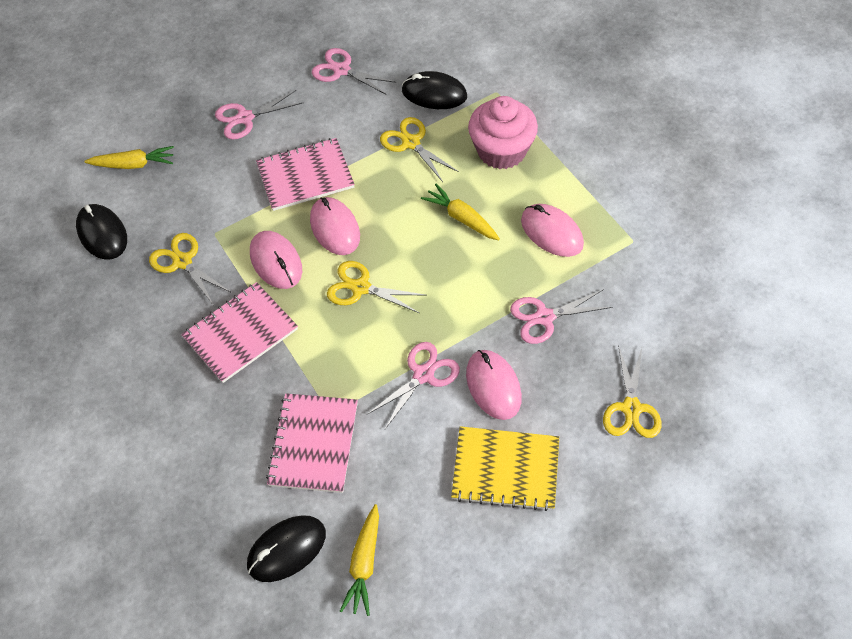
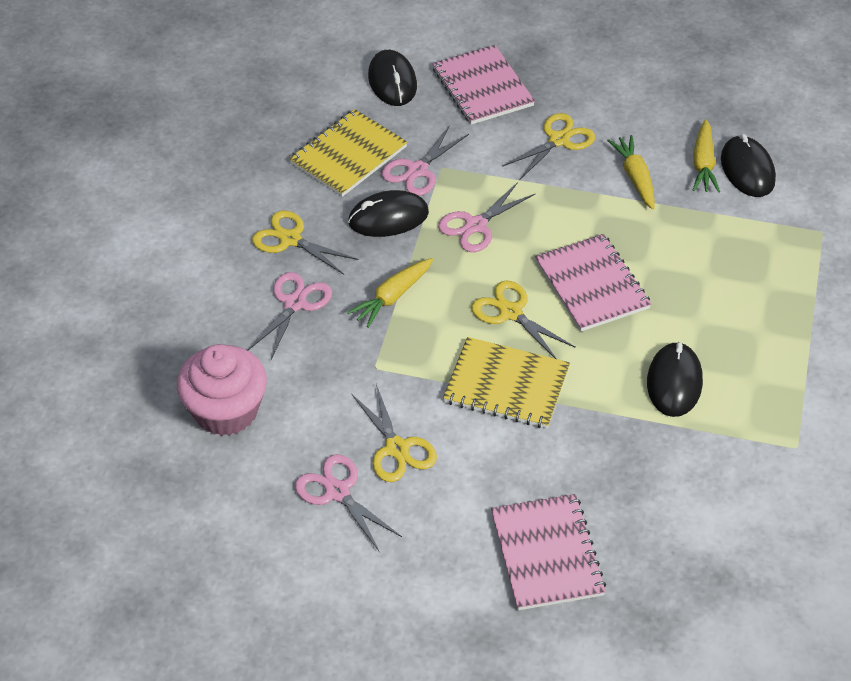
black mouse: [76,204,127,259] [247,515,326,582] [402,71,467,109] = 3 -> [348,190,429,237] [368,50,417,106] [647,342,703,417] [721,134,776,197] = 4
pink mouse: [250,231,302,289] [310,197,360,255] [466,350,522,420] [521,204,584,257] = 4 -> none = 0
yellow notebook: [451,426,559,511] = 1 -> [289,109,408,197] [443,337,570,429] = 2

